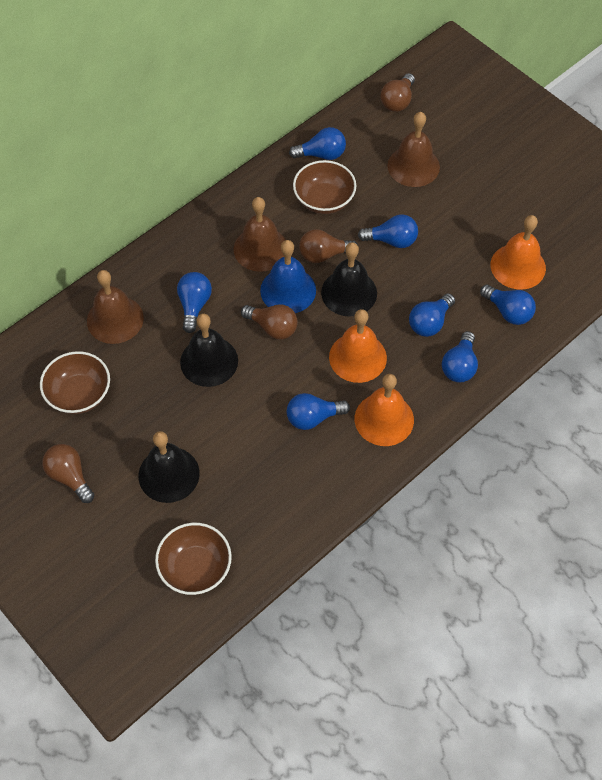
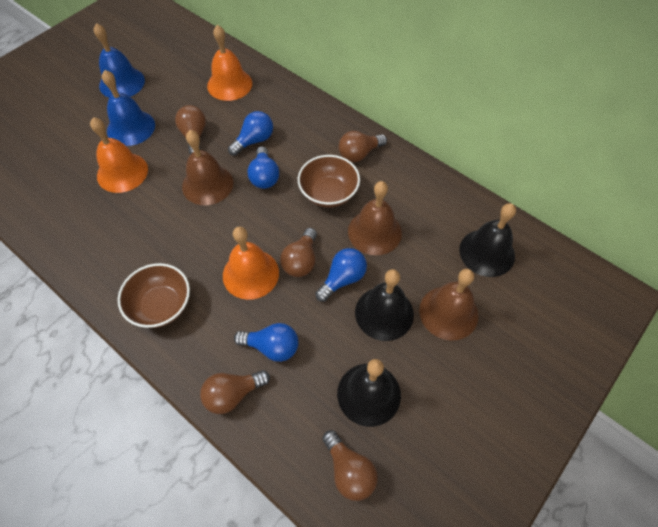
blue bell: [260,240,316,313] = 1 -> [93,23,145,98] [102,70,155,146] = 2
blue light bulb: [177,272,212,333] [287,393,350,430] [289,127,346,160] [358,214,418,248] [409,293,455,337] [442,331,478,383] [480,285,536,325] = 7 -> [228,111,273,156] [234,323,298,362] [247,146,279,189] [315,248,367,302] = 4
brown bowl: [40,351,110,414] [155,523,232,595] [293,160,356,214] = 3 -> [118,263,190,328] [298,155,360,208] = 2
brown light bulb: [42,444,94,503] [241,304,298,340] [299,229,358,263] [380,73,415,112] = 4 -> [175,105,206,155] [200,370,270,414] [280,228,317,277] [323,430,378,501] [338,131,387,162] = 5

